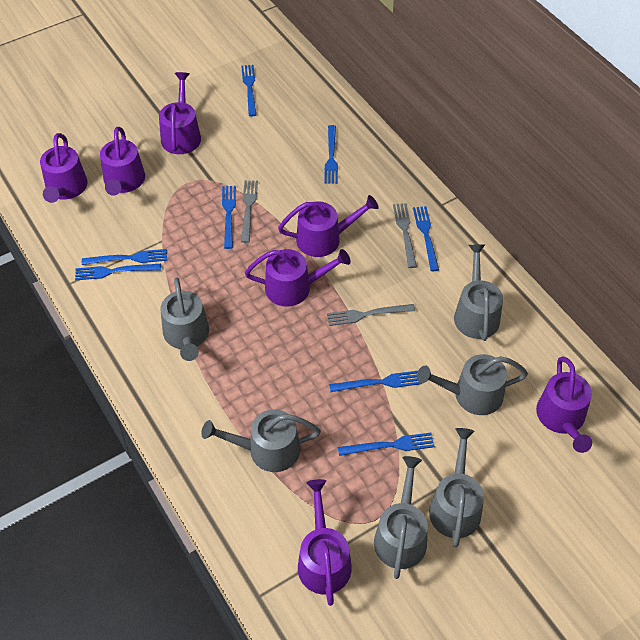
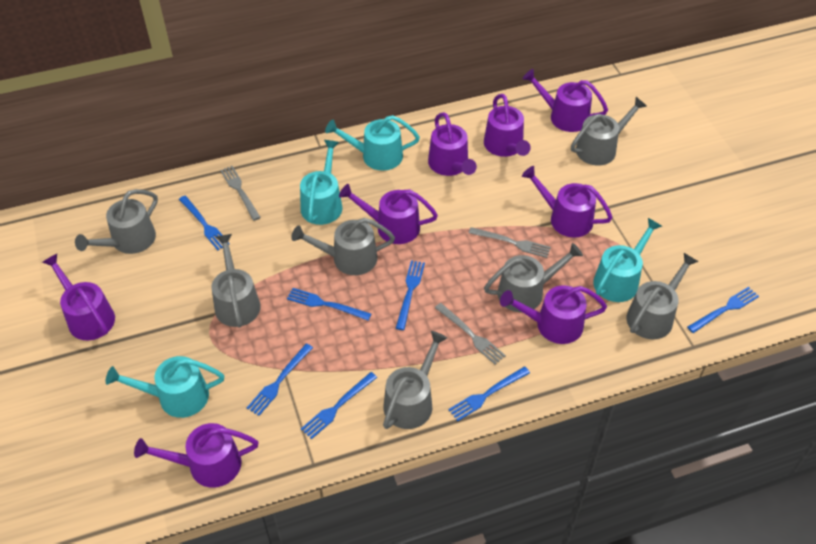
blue fork: [75,264,161,280] [82,249,167,265] [222,186,236,249] [241,65,256,117] [324,125,338,184] [329,371,421,392] [338,433,435,456] [413,206,439,271] = 8 -> [179,196,230,250] [247,343,313,416] [287,288,371,321] [301,372,377,439] [396,260,425,330] [448,366,530,421] [687,287,759,333] = 7
grey watering can: [161,277,209,361] [201,409,321,472] [374,456,428,579] [417,354,528,415] [429,428,484,547] [454,245,503,341] = 6 -> [75,189,158,254] [212,234,261,328] [291,218,395,275] [383,331,447,429] [484,243,583,312] [571,97,646,165] [626,253,699,339] = 7
purple watering can: [40,133,88,203] [100,127,145,196] [159,72,201,154] [245,249,351,307] [278,195,379,257] [298,479,352,606] [536,356,592,453] = 7 -> [42,254,115,340] [134,423,259,488] [339,184,438,244] [428,112,477,176] [484,94,531,157] [500,285,607,344] [522,69,608,132] [522,166,613,237] = 8
turquoise watering can: none = 0 -> [106,356,224,418] [300,140,343,225] [325,115,420,171] [593,218,662,302] = 4

